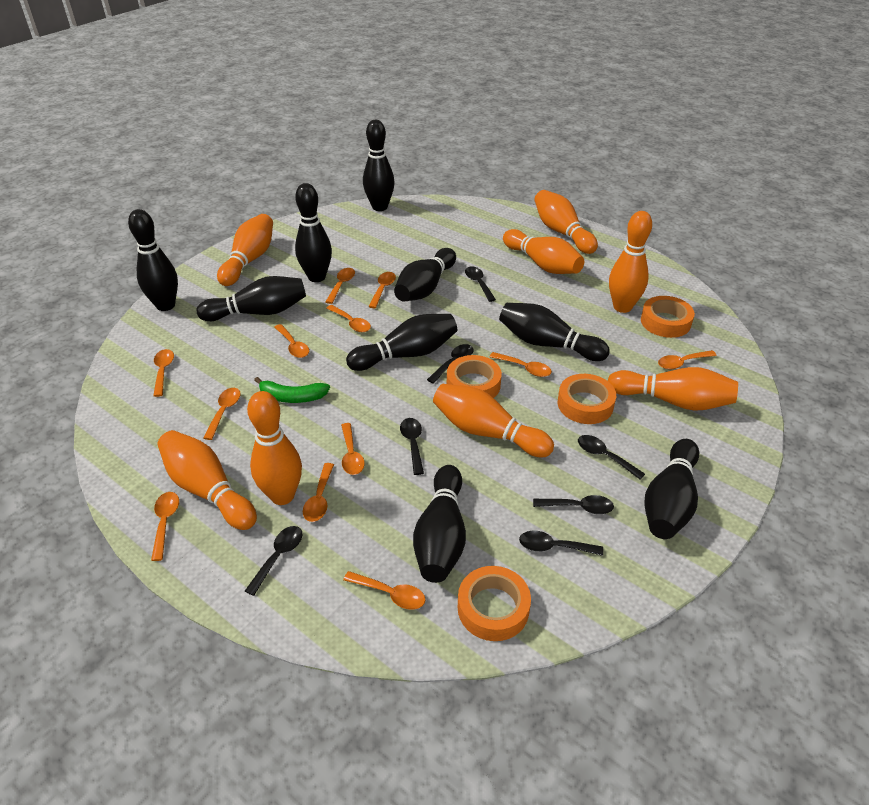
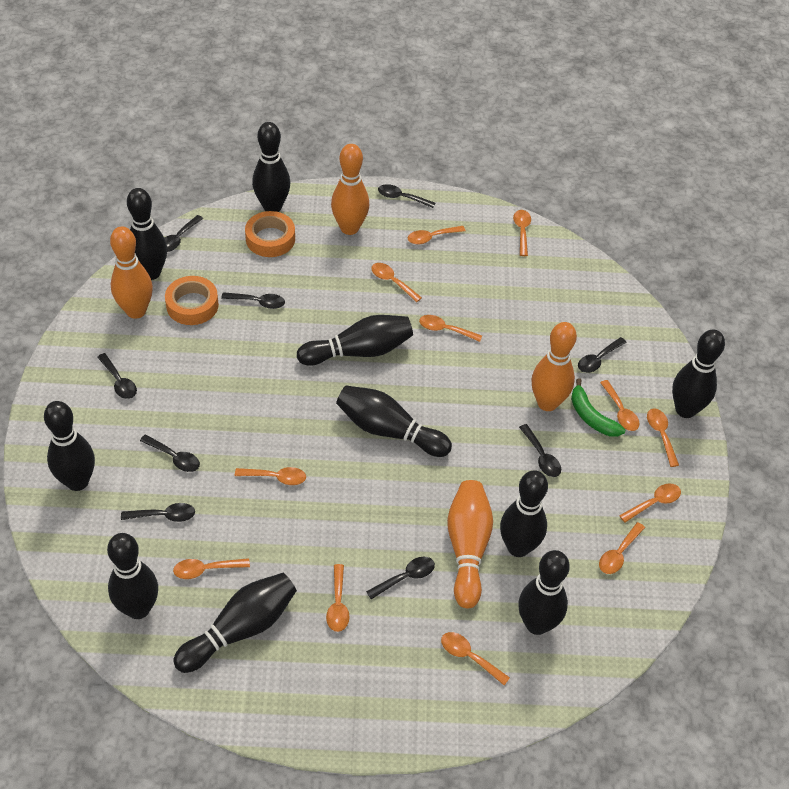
black bowling pin: [128,209,178,311] [196,276,306,321] [295,183,332,282] [346,314,457,371] [363,120,395,211] [394,248,456,302] [413,465,466,583] [499,303,610,361] [645,439,699,539] = 9 -> [44,401,95,491] [107,533,158,619] [127,188,167,280] [173,573,297,673] [252,122,290,212] [297,315,413,366] [336,386,452,457] [500,470,548,557] [518,550,570,635] [672,329,725,418] = 10
black spoon: [245,526,302,596] [400,418,424,475] [427,344,474,384] [465,266,496,302] [519,531,603,556] [533,495,614,514] [578,435,645,480] = 7 -> [97,353,137,399] [121,503,195,522] [140,435,200,472] [165,215,203,252] [221,292,285,309] [366,557,435,599] [378,184,435,208] [519,424,561,477] [578,337,627,373] = 9
orange bowling pin: [157,430,257,530] [217,214,273,286] [247,391,302,505] [433,384,554,457] [503,229,584,274] [534,190,598,254] [607,367,738,411] [609,211,652,313] = 8 -> [110,227,153,319] [331,144,369,235] [447,480,493,608] [531,322,577,411] = 4
orange tape: [447,355,502,398] [458,566,531,641] [558,374,616,424] [641,296,695,338] = 4 -> [165,276,219,325] [245,211,295,257] = 2

